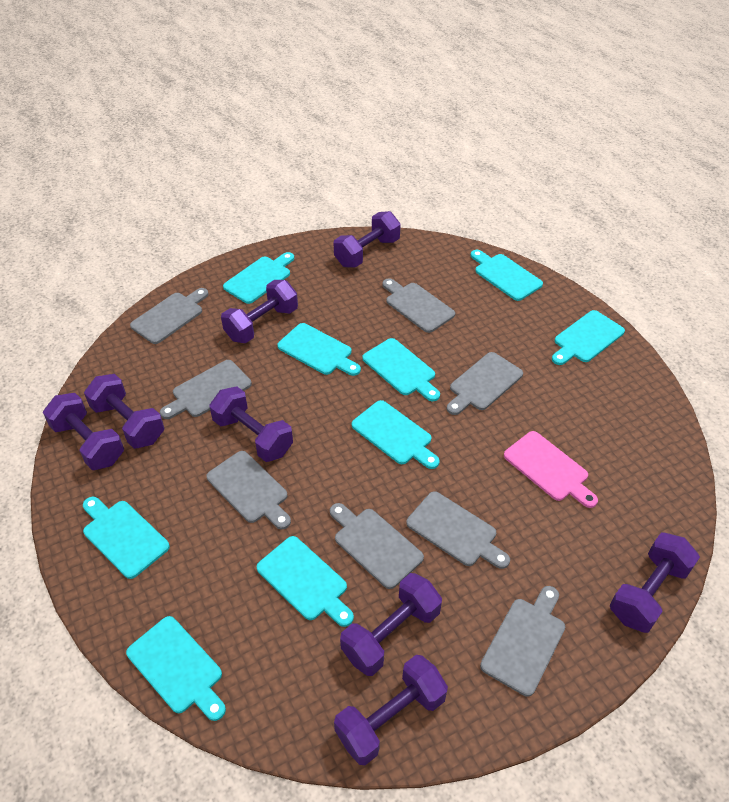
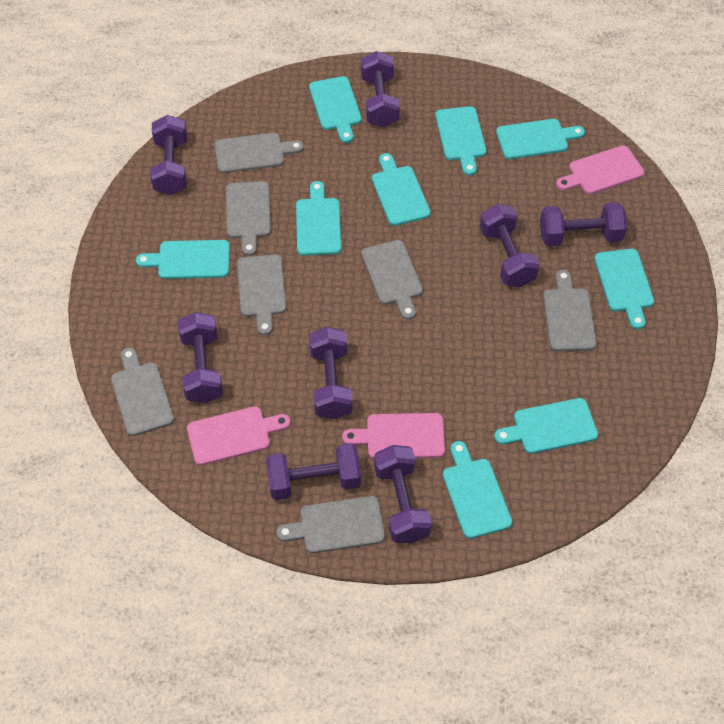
grey cutting board: [130,288,209,344] [160,360,252,419] [206,451,291,529] [330,503,424,589] [382,278,455,333] [406,491,510,569] [447,352,523,415] [480,586,565,697] = 8 -> [111,348,174,436] [215,133,304,173] [226,181,271,256] [237,254,286,335] [276,496,385,553] [361,240,423,320] [543,270,597,351] = 7
pink cutting board: [504,431,598,508] = 1 -> [187,406,290,465] [342,413,445,459] [556,146,645,194] = 3

